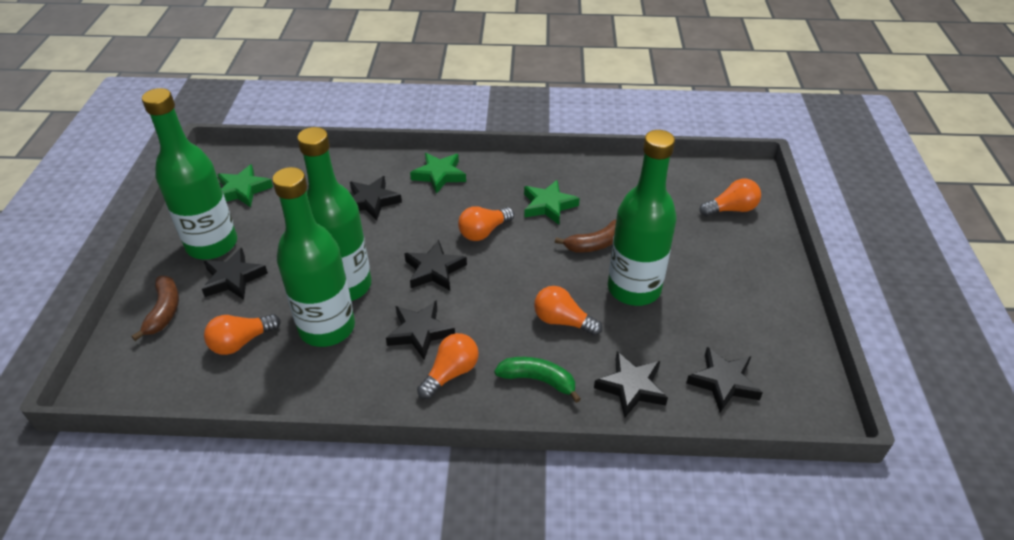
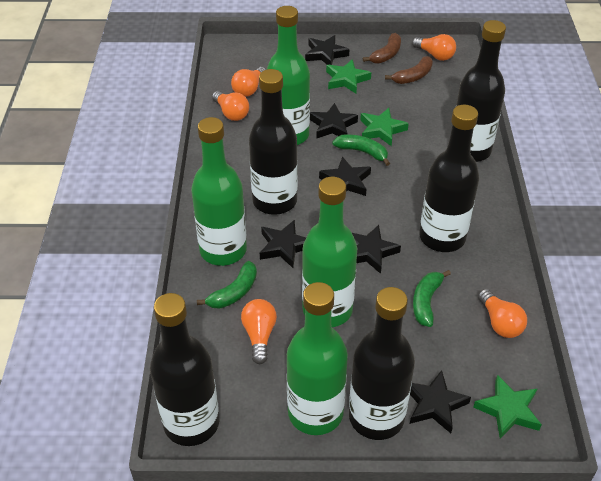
black bottle: none = 0 -> [150,293,219,446] [249,69,298,215] [349,287,415,440] [419,105,479,252] [456,20,506,162] = 5
green banana: [494,357,581,403] = 1 -> [197,261,257,309] [332,134,390,166] [413,270,451,327] = 3

